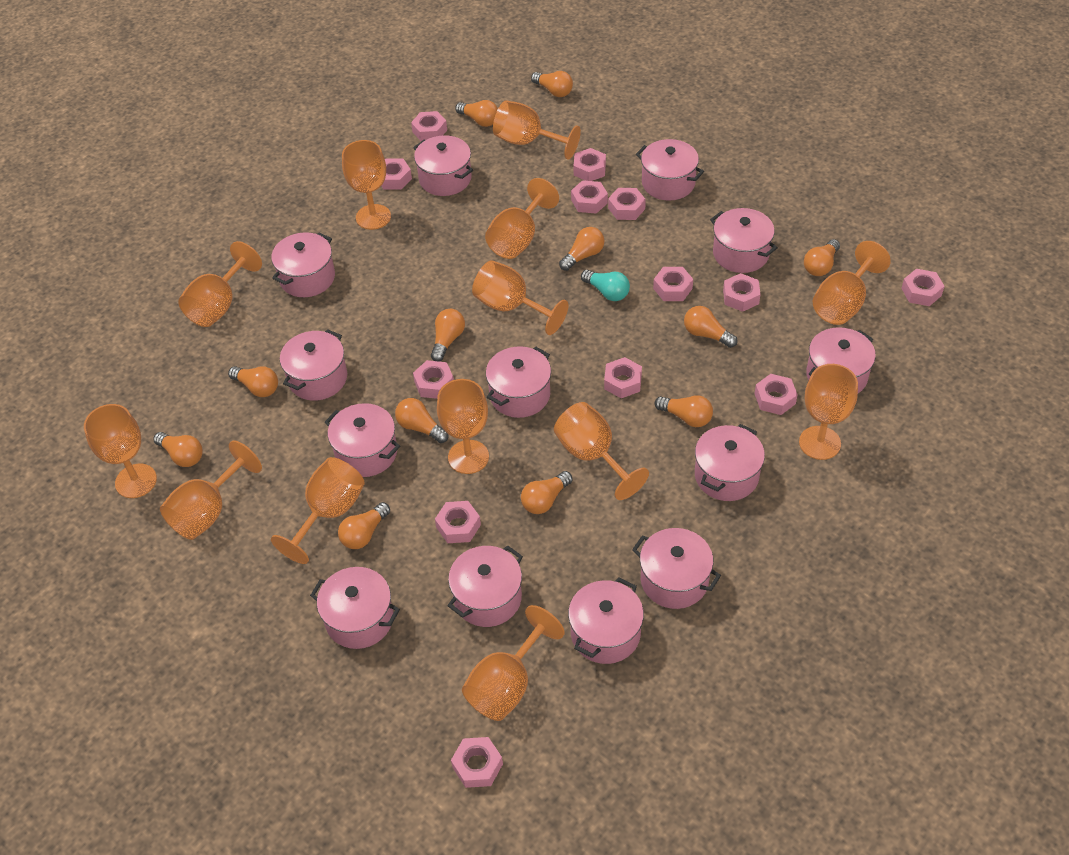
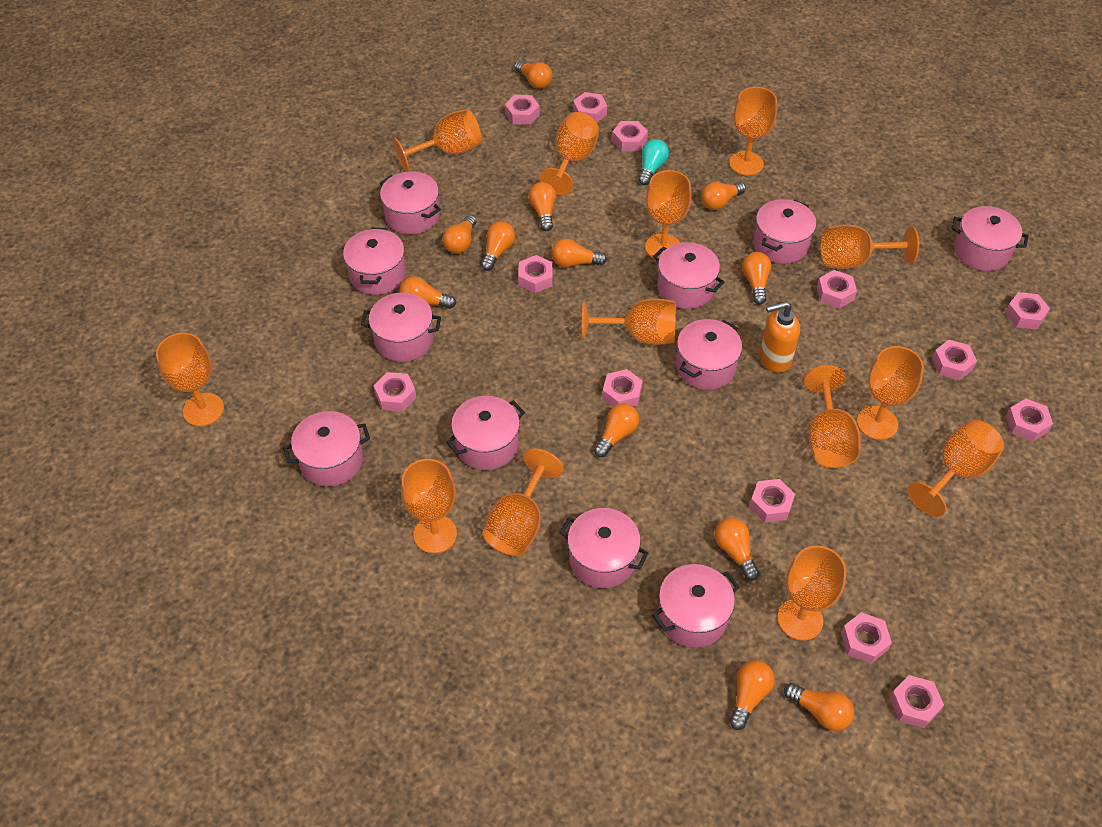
orange soap dispenser: none = 0 -> [760,301,800,373] = 1
pink pot: [271,232,335,297] [280,329,347,401] [310,567,400,649] [325,403,400,477] [413,136,473,196] [448,546,523,627] [486,346,551,418] [568,578,644,664] [632,528,721,609] [636,139,704,201] [695,424,765,501] [710,208,778,273] [806,327,876,393] = 13 -> [283,411,370,486] [343,228,406,295] [361,293,441,362] [380,171,441,235] [446,396,525,470] [559,508,649,588] [652,564,739,647] [653,242,725,309] [676,319,742,390] [754,199,816,264] [951,206,1029,271] = 11

